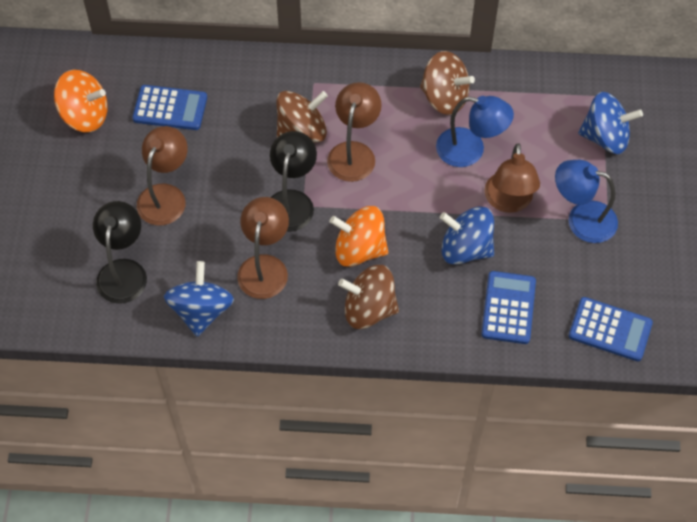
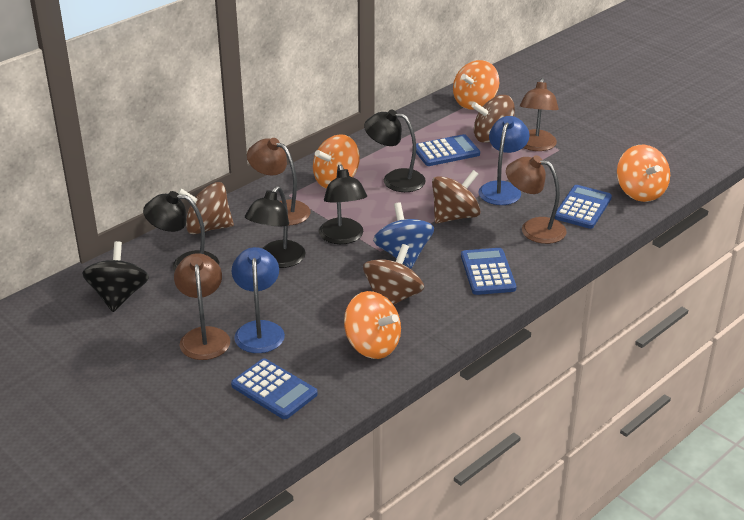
black lamp: [93,201,147,304] [270,131,317,232] = 2 -> [143,191,219,272] [245,186,306,268] [319,164,367,244] [364,110,426,192] = 4
black spinning top: none = 0 -> [82,241,149,312] = 1
blue calculator: [132,85,207,130] [481,271,536,344] [569,297,653,361] = 3 -> [231,359,318,419] [416,134,480,166] [461,248,516,295] [554,185,612,229] = 4
blue spinning top: [164,261,234,337] [440,206,494,265] [578,92,643,154] = 3 -> [373,202,434,269] = 1
brown spinning top: [276,91,328,143] [338,265,399,329] [420,51,475,115] = 3 -> [178,182,234,234] [363,244,424,305] [432,170,481,224] [471,95,515,143] = 4
orange spinning top: [54,70,108,132] [330,206,388,267] = 2 -> [313,134,360,189] [344,291,401,359] [453,60,499,110] [617,145,670,202] = 4

